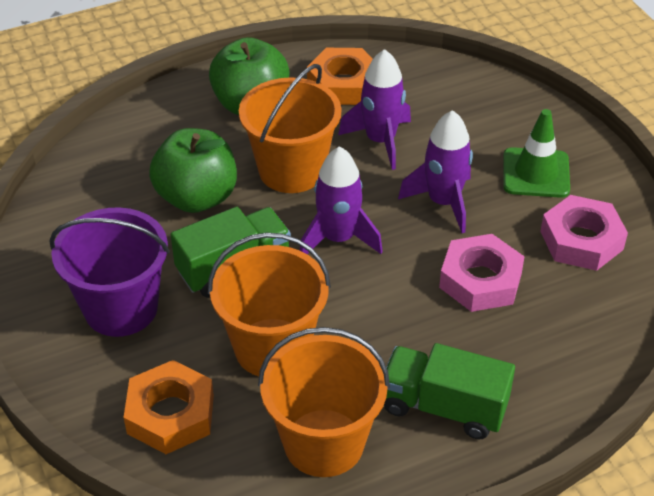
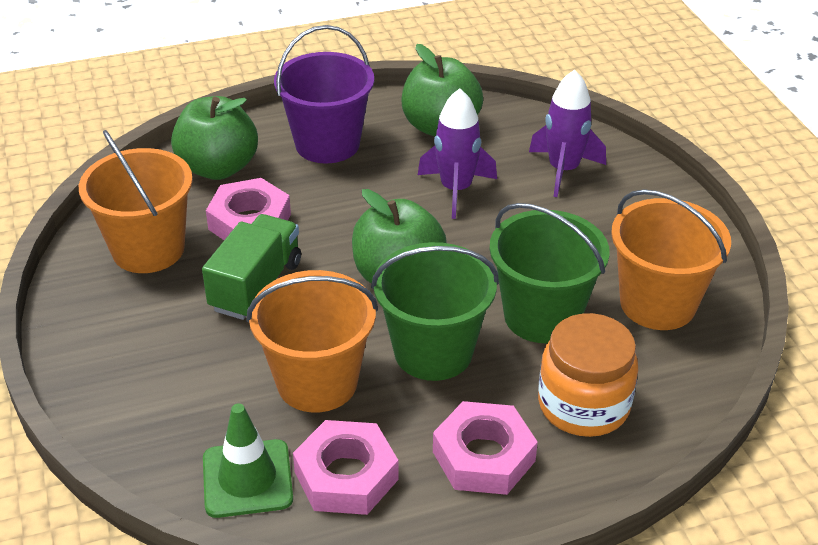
green apple: [149,128,237,213] [209,37,290,115] = 2 -> [171,96,258,180] [352,189,447,283] [402,44,483,136] = 3
green bucket: none = 0 -> [371,242,499,381] [490,203,610,343] = 2
green truck: [171,207,291,298] [384,343,515,439] = 2 -> [202,214,301,320] = 1
orange jar: none = 0 -> [538,313,638,437] = 1
orange nut: [124,360,214,454] [307,48,373,105] = 2 -> none = 0
pink nut: [439,234,525,312] [540,195,628,271] = 2 -> [206,178,291,240] [293,420,399,515] [433,401,538,495] = 3
purple rocket: [300,146,383,254] [338,49,411,170] [398,110,473,233] = 3 -> [418,89,497,219] [529,70,606,197] = 2

